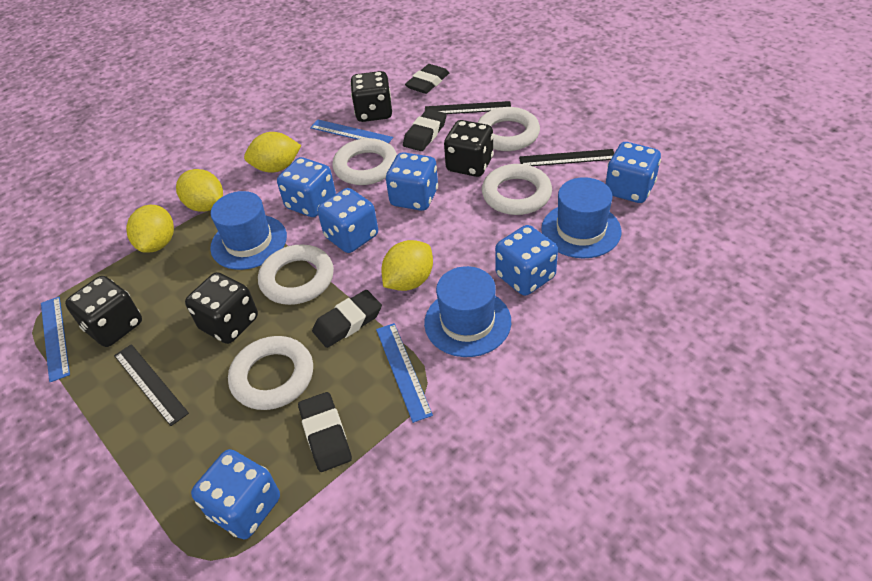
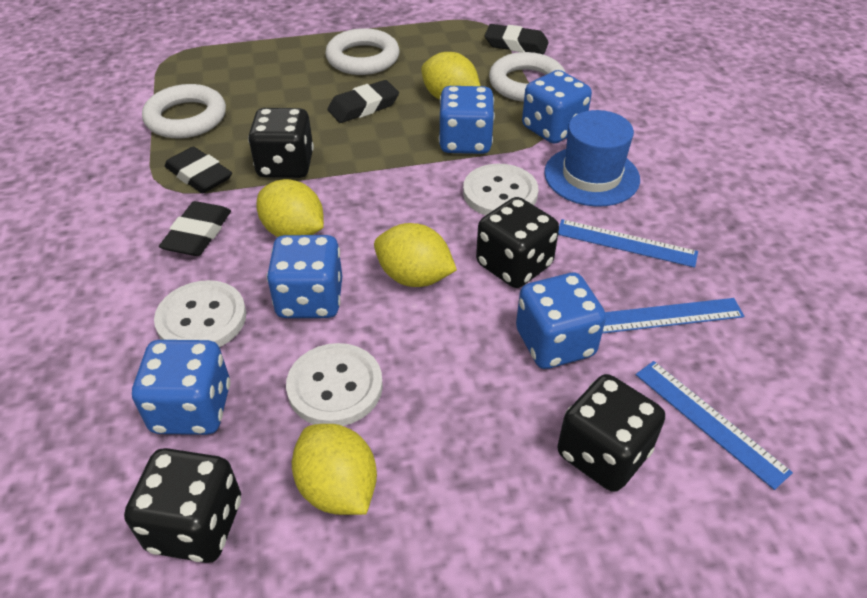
black ruler: [114,344,189,426] [425,101,511,114] [519,149,614,166] = 3 -> none = 0
blue dice: [191,449,280,540] [277,157,336,217] [317,188,378,253] [386,152,438,211] [495,225,558,296] [606,142,661,203] = 6 -> [132,340,231,435] [266,235,342,318] [439,86,495,154] [516,273,606,369] [522,70,592,144] = 5
blue hat: [210,191,287,270] [424,266,511,357] [541,177,621,258] = 3 -> [544,110,640,207] = 1
white button: none = 0 -> [154,280,246,347] [286,343,383,426] [463,164,538,216] = 3
white ring: [228,336,313,410] [258,245,334,305] [332,138,397,185] [477,107,540,151] [482,164,552,215] = 5 -> [142,84,226,139] [325,28,400,75] [489,52,566,102] = 3

